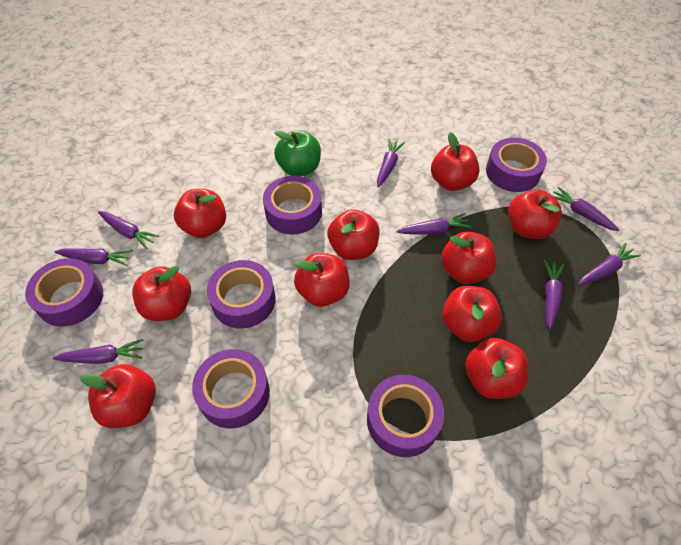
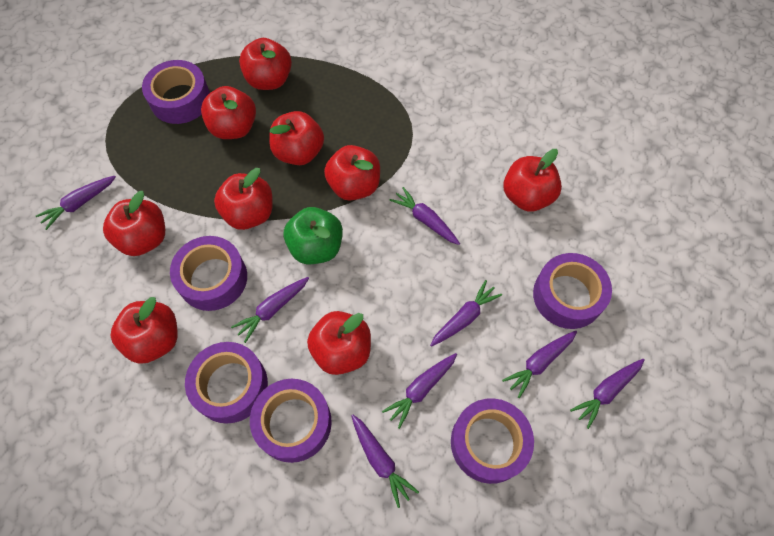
red apple: [80,364,156,428] [132,266,191,321] [174,189,226,238] [294,253,350,307] [328,209,380,260] [431,132,479,191] [441,232,496,284] [442,286,502,342] [465,338,529,399] [508,189,562,239] = 10 -> [103,191,165,256] [111,297,178,364] [201,86,256,139] [214,168,273,230] [239,38,292,90] [269,111,324,165] [307,311,371,375] [324,145,380,200] [503,149,562,212] = 9

